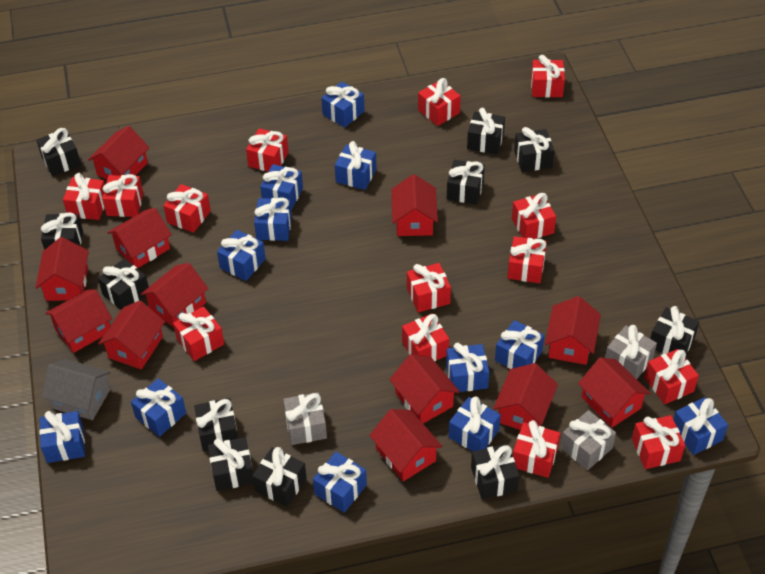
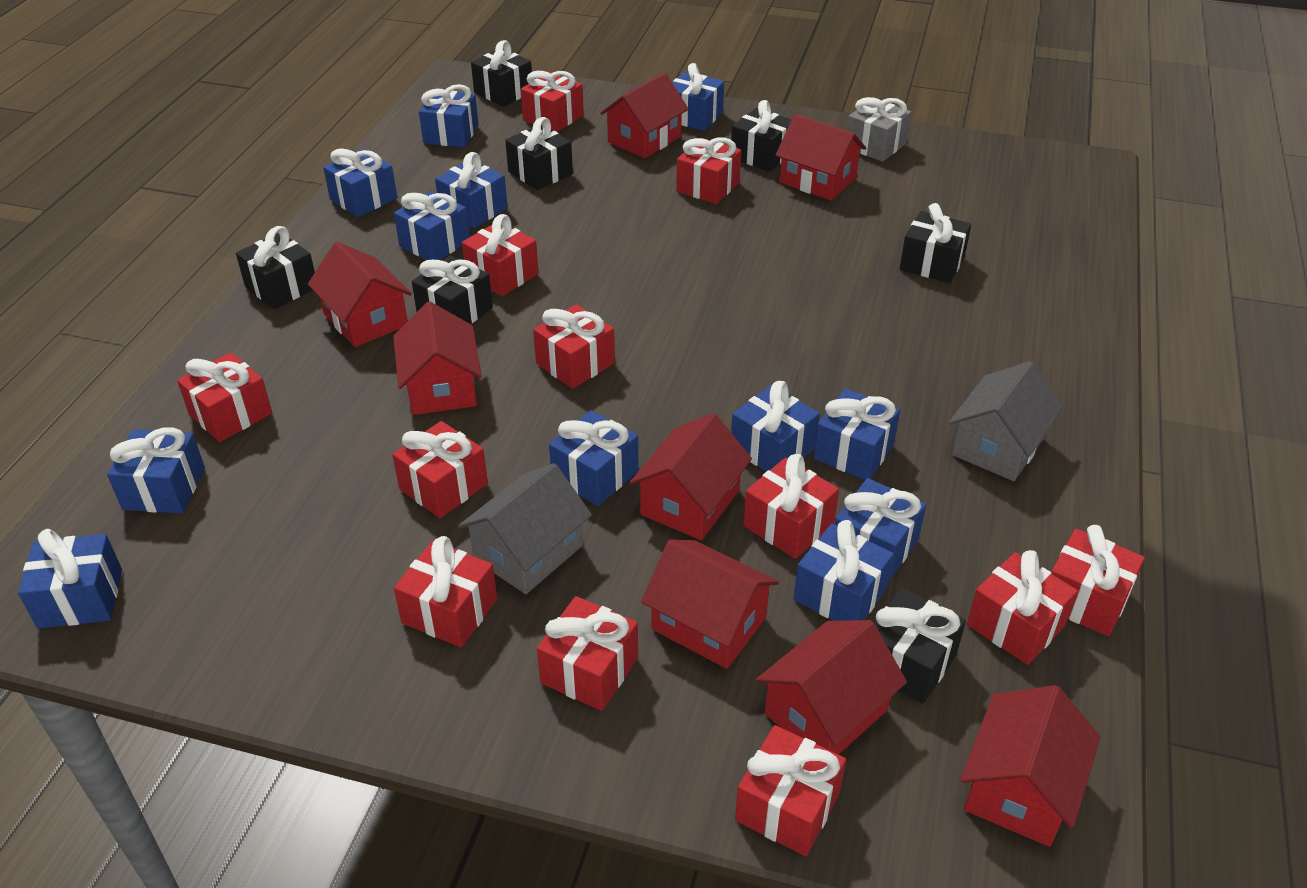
black gift: [36,128,81,176] [41,212,83,250] [98,259,149,310] [194,398,238,451] [208,437,253,491] [252,447,307,507] [447,160,485,205] [467,108,505,154] [471,444,520,499] [514,127,555,172] [650,306,699,354] = 11 -> [236,226,315,309] [412,256,493,324] [471,40,532,107] [505,117,573,190] [731,100,792,172] [874,588,966,704] [900,203,971,283] = 7
grey gift: [283,392,327,445] [560,410,616,470] [605,325,657,379] = 3 -> [847,97,911,162] = 1
grey house: [42,359,111,420] = 1 -> [458,463,592,594] [949,361,1064,481] = 2
red gift: [63,173,105,220] [102,174,143,217] [163,184,211,233] [173,306,224,361] [246,128,289,172] [402,314,449,361] [407,263,451,313] [418,78,461,126] [507,236,547,283] [512,193,556,239] [513,420,560,478] [531,55,565,97] [632,415,685,469] [644,349,699,404] = 14 -> [177,352,272,442] [392,421,488,518] [394,536,497,647] [462,214,539,296] [521,71,584,132] [533,304,615,389] [537,596,638,711] [676,137,741,204] [735,725,846,856] [743,454,839,559] [967,550,1078,665] [1051,525,1145,636] = 12
red house: [35,237,89,301] [45,289,112,353] [88,126,150,180] [98,301,165,370] [107,208,172,269] [141,263,209,327] [369,409,443,481] [389,354,460,423] [391,174,438,236] [493,363,558,430] [545,296,601,365] [578,357,651,428] = 12 -> [308,242,412,347] [393,302,482,415] [600,73,689,158] [630,413,752,540] [641,539,779,669] [756,620,907,755] [775,114,866,201] [960,685,1100,847] = 8

